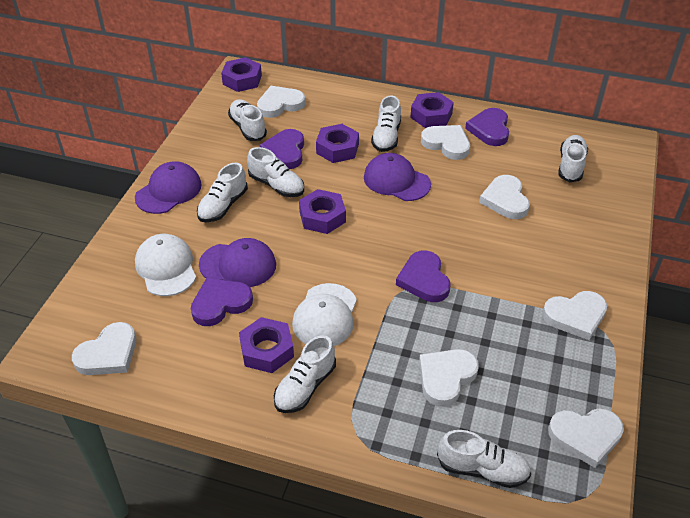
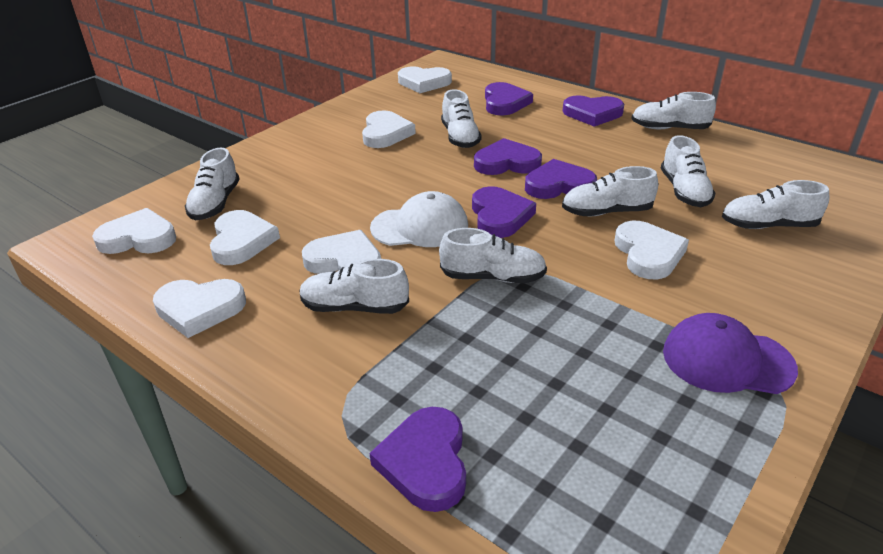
purple cap: [135,161,202,214] [199,238,276,287] [364,153,431,201] = 3 -> [663,313,798,394] = 1
purple heart: [191,278,253,326] [260,129,304,169] [396,250,451,302] [465,108,509,146] = 4 -> [369,407,466,512] [472,186,536,238] [474,138,542,175] [485,82,533,116] [525,159,597,199] [563,95,624,127] = 6
purple nut: [221,57,262,92] [239,317,294,373] [299,189,346,234] [316,124,359,163] [410,92,454,128] = 5 -> none = 0
white cap: [135,234,196,296] [292,283,357,346] = 2 -> [370,191,468,247] = 1
white shoe: [197,163,248,222] [228,99,267,141] [247,147,304,197] [274,335,336,413] [371,96,401,152] [437,430,531,488] [558,135,588,182] = 7 -> [185,148,240,220] [300,259,409,314] [439,228,547,283] [441,89,482,148] [562,166,658,216] [631,92,716,129] [661,135,716,207] [722,180,829,229] = 8

